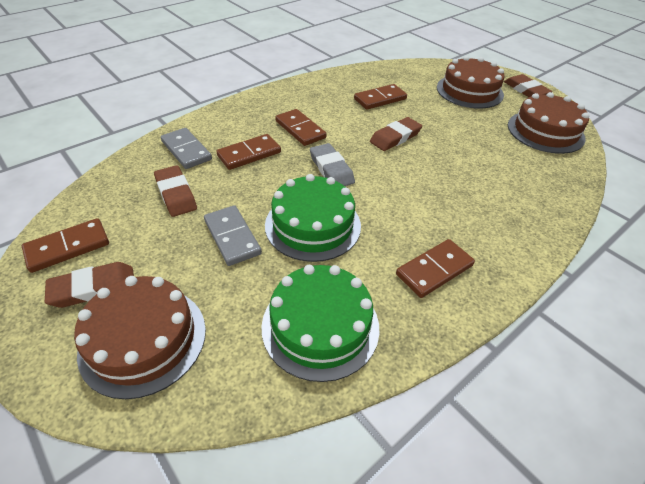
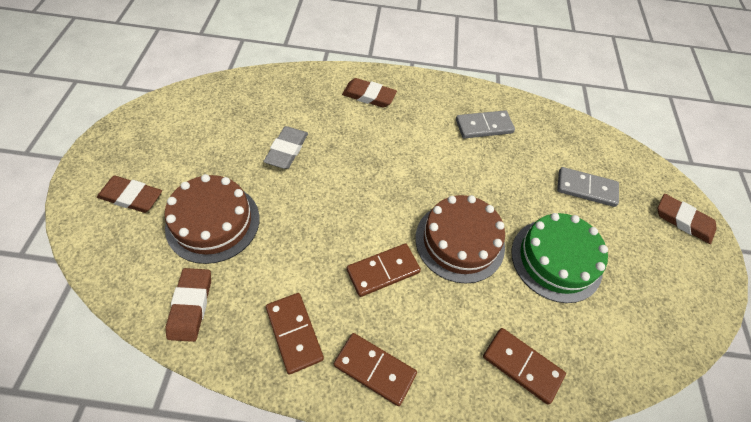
brown cake: [74,276,206,399] [437,56,505,109] [508,92,590,154] = 3 -> [165,174,259,264] [415,195,505,284] = 2
brown domino: [22,218,109,273] [216,134,281,170] [275,109,326,146] [354,84,407,110] [396,239,475,298] = 5 -> [266,293,324,374] [334,333,417,406] [347,243,421,297] [483,328,566,405] = 4
green cake: [262,265,379,382] [265,174,361,262] = 2 -> [511,213,608,303] = 1

